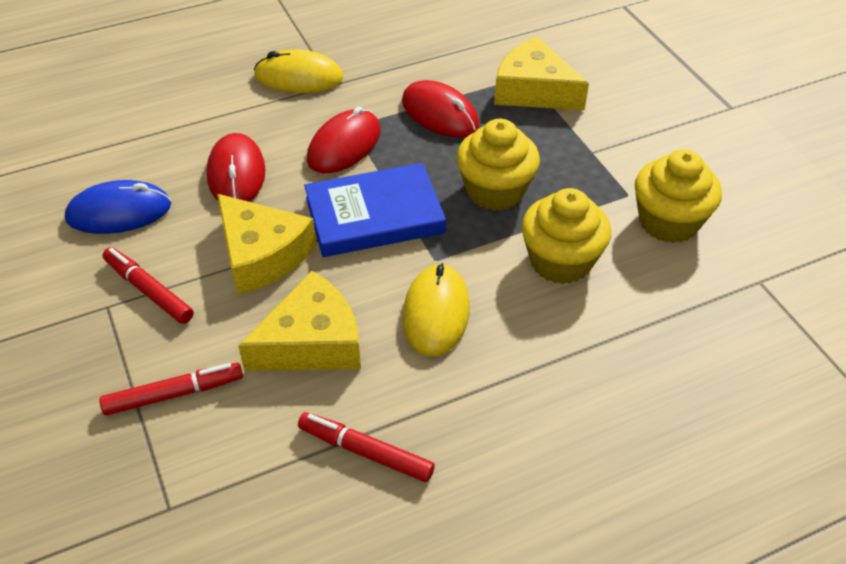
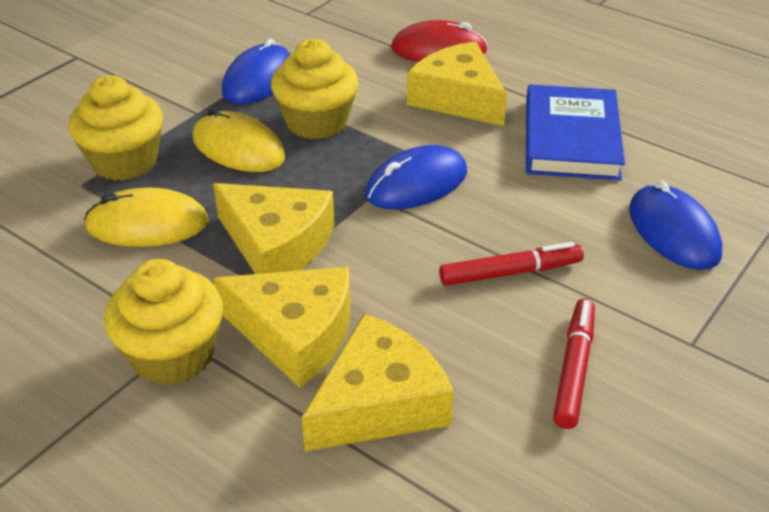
blue mouse: [65,180,171,234] = 1 -> [222,39,290,104] [365,145,467,210] [629,181,723,270] = 3
red marker: [99,363,243,415] [103,247,194,324] [298,412,435,482] = 3 -> [439,242,584,286] [553,298,595,429] = 2
red mouse: [207,133,266,202] [307,107,381,173] [402,80,479,138] = 3 -> [391,20,488,62] = 1
yellow cheese: [217,194,316,295] [238,271,361,371] [494,36,589,110] = 3 -> [213,183,334,274] [214,267,350,388] [302,314,454,451] [407,41,507,126] = 4

